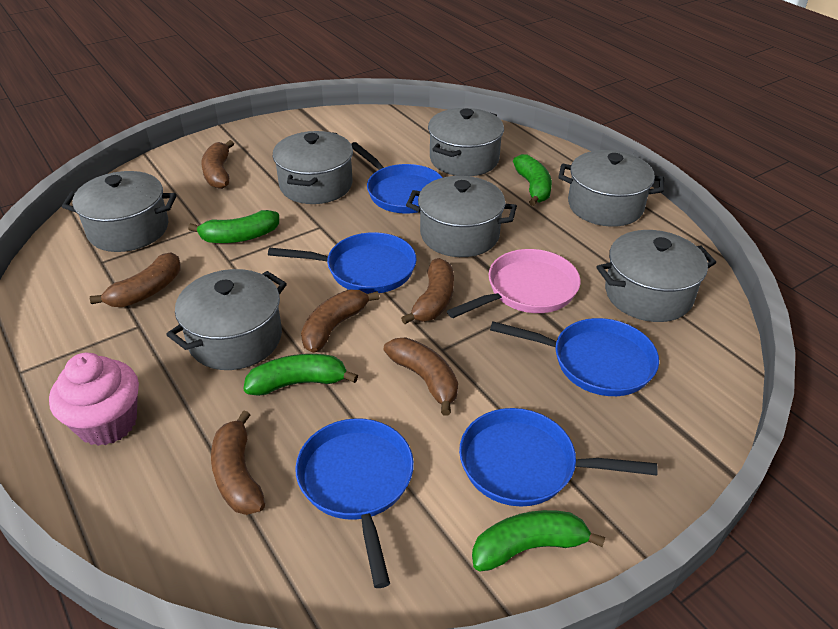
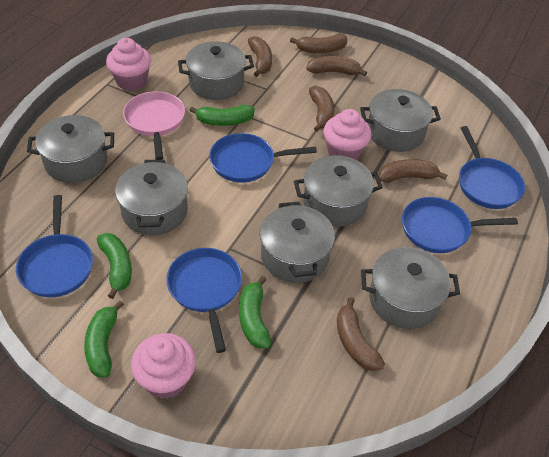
pink cupcake: [49,353,139,446] = 1 -> [106,38,151,91] [131,333,196,399] [323,109,372,160] = 3

